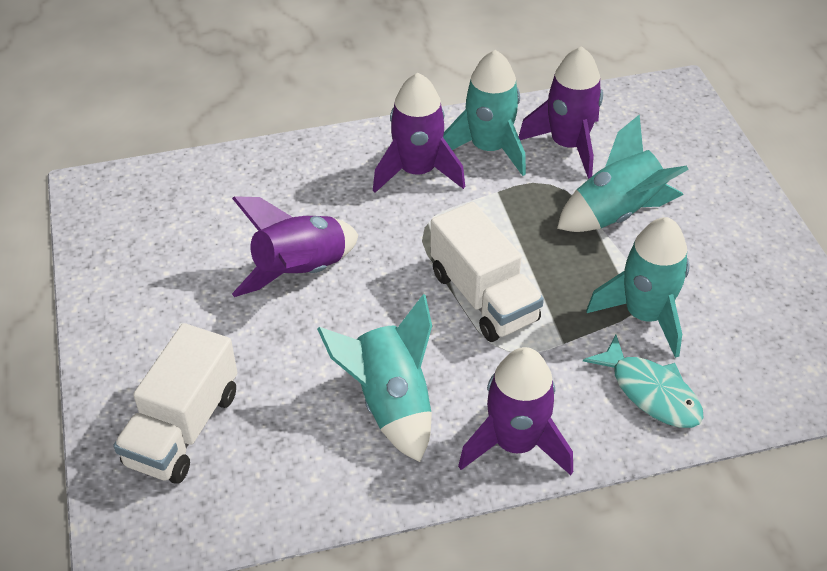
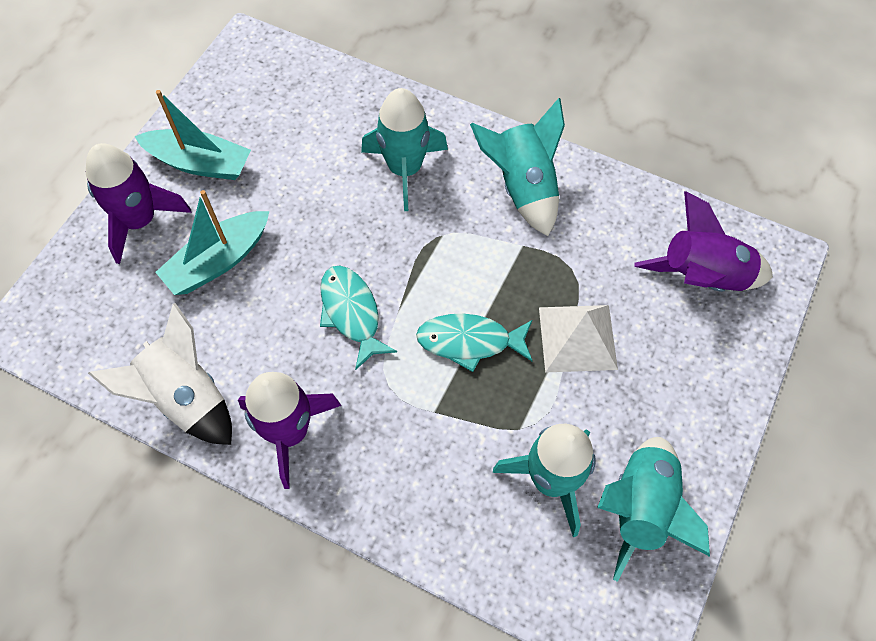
purple rocket: [232,196,358,297] [373,73,465,193] [458,347,573,475] [519,46,603,179] = 4 -> [86,143,192,264] [238,372,341,489] [634,191,773,292] = 3
turquoise boat: none = 0 -> [134,90,251,180] [155,190,270,295] = 2
turquoise fish: [583,335,704,428] = 1 -> [320,266,397,370] [416,314,533,372] = 2
white pyramid: none = 0 -> [539,305,618,373] = 1
white rocket: none = 0 -> [88,303,232,445] = 1
white truck: [113,323,237,484] [430,202,544,342] = 2 -> none = 0

